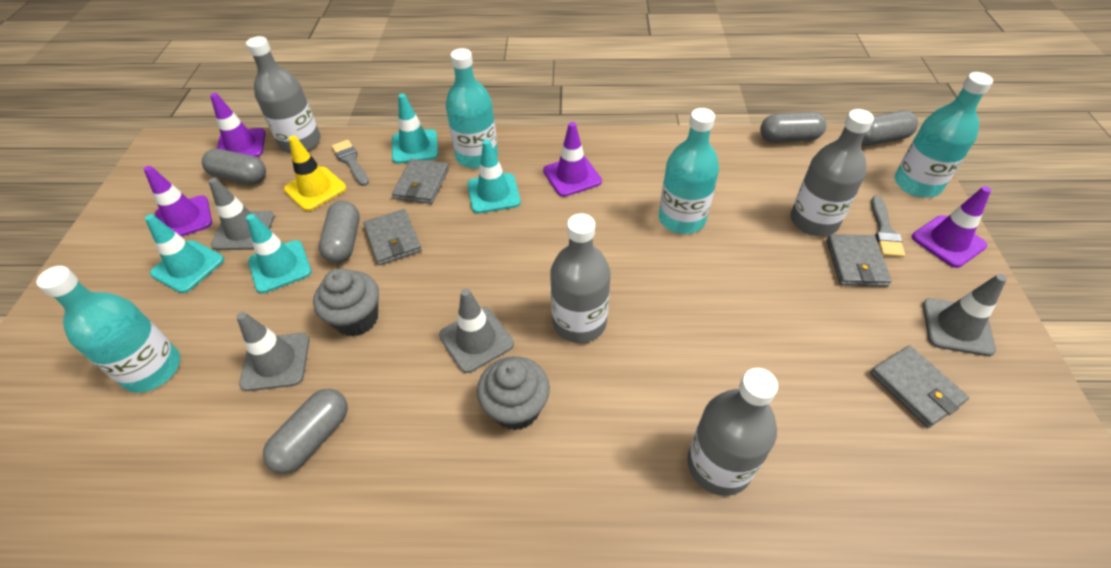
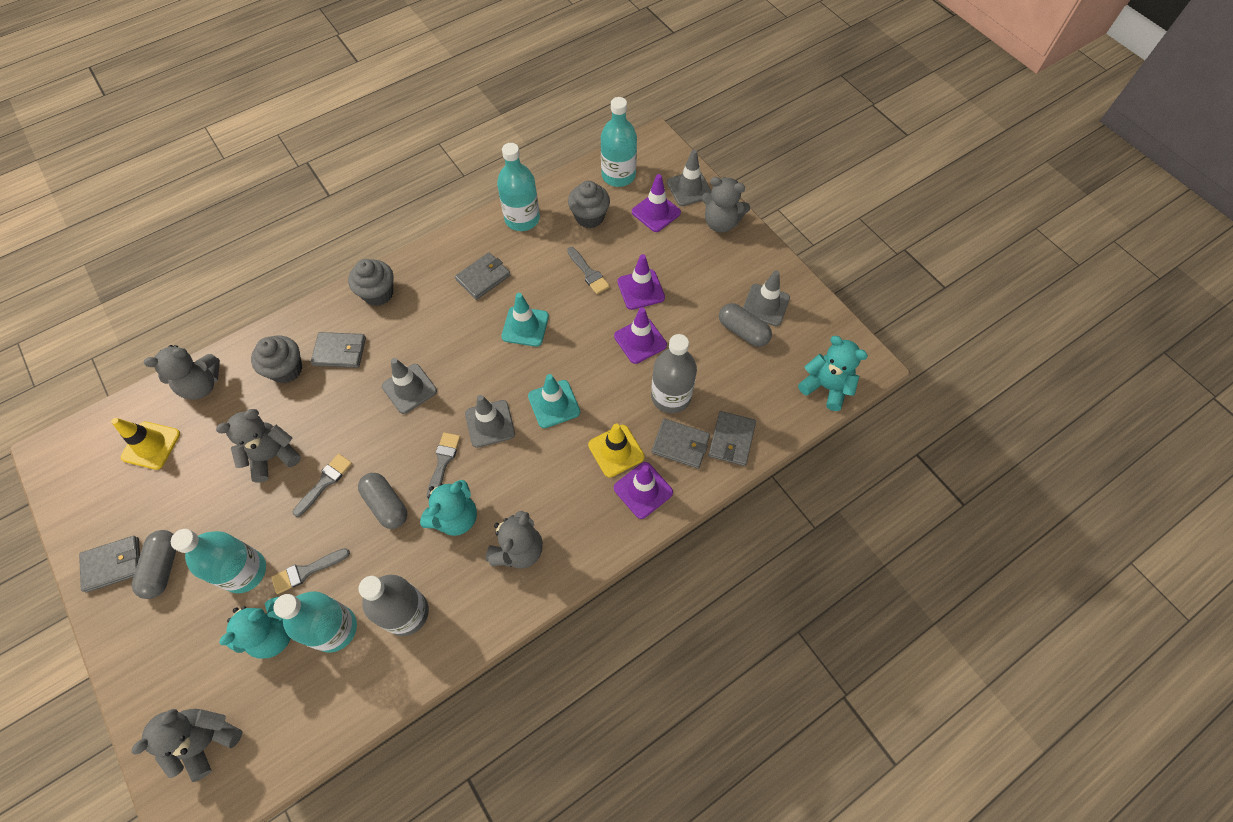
grey bottle: [246,36,321,153] [550,214,611,343] [687,368,778,496] [791,109,874,236] = 4 -> [359,575,429,636] [651,334,697,413] = 2
grey brush: [332,140,369,186] [871,196,905,257] = 2 -> [271,548,350,594] [293,454,352,517] [427,432,460,500] [567,247,610,294] = 4
grey capsule: [202,149,266,185] [263,389,348,474] [319,201,360,263] [760,112,826,143] [861,111,918,146] = 5 -> [132,530,176,599] [358,473,407,529] [719,303,772,347] = 3
grey cupcake: [313,268,379,337] [477,356,550,430] = 2 -> [251,335,302,383] [348,259,394,306] [568,181,610,228] = 3
grey teddy bear: none = 0 -> [131,709,243,782] [144,345,220,400] [216,409,301,482] [486,511,543,569] [702,177,750,232] = 5
grey wallet: [363,209,422,265] [392,159,449,204] [826,234,892,287] [870,345,969,428] = 4 -> [79,536,140,593] [311,332,366,368] [455,252,511,300] [652,419,710,468] [708,411,756,466] = 5
turquoise teddy bear: none = 0 -> [219,597,291,659] [420,480,477,536] [798,336,868,411] = 3
turquoise traffic cone: [145,214,224,293] [246,214,311,293] [392,94,438,164] [467,140,521,214] = 4 -> [501,293,549,347] [528,374,580,428] = 2
yellow traffic cone: [284,136,346,211] = 1 -> [111,418,180,470] [588,423,645,478] = 2

